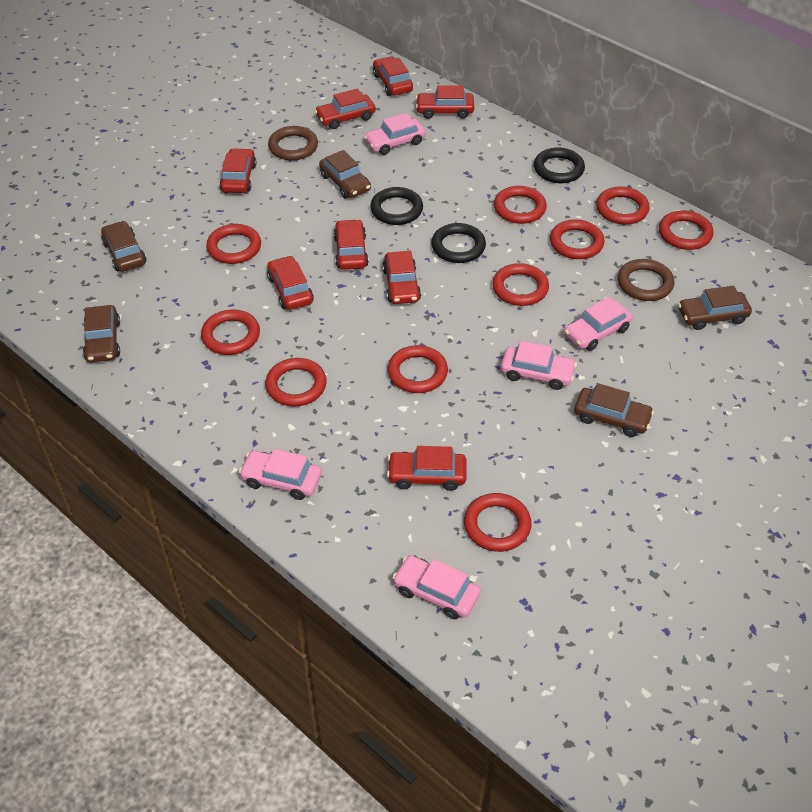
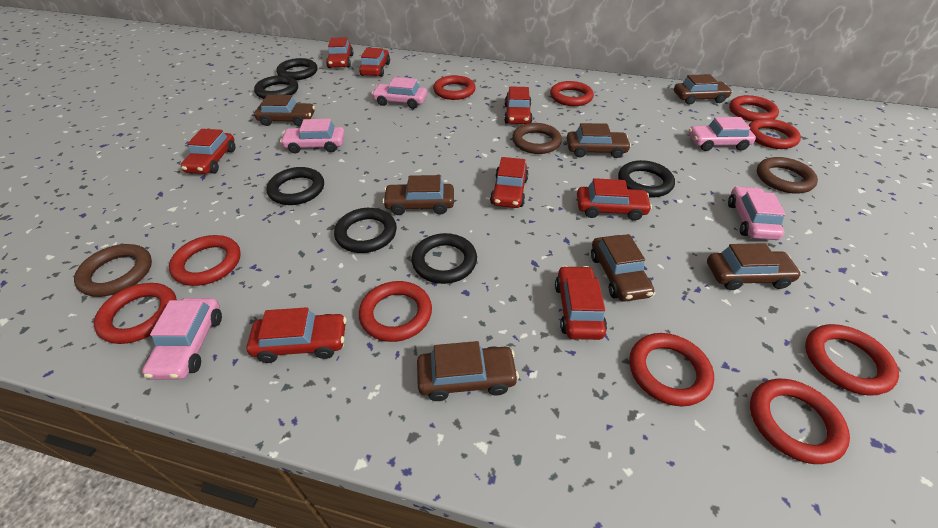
black ring: [370,187,423,225] [431,223,486,263] [534,148,585,183] = 3 -> [254,75,298,99] [267,167,324,205] [276,58,318,80] [334,208,397,253] [411,233,477,284] [618,160,675,198] = 6
brown car: [83,305,120,362] [101,221,146,272] [319,150,371,198] [574,383,654,437] [678,285,752,330] = 5 -> [254,95,315,127] [382,175,454,215] [417,341,519,401] [566,123,631,158] [591,234,654,302] [674,74,732,105] [707,243,802,290] = 7
brown ring: [268,126,318,160] [618,259,674,301] = 2 -> [74,244,152,297] [512,123,562,154] [757,157,818,194] = 3

